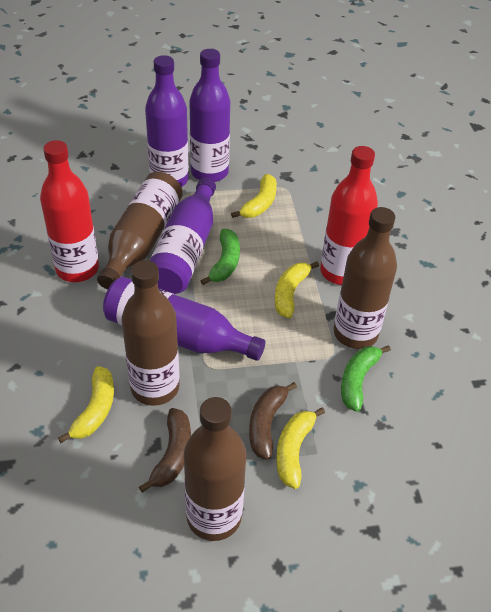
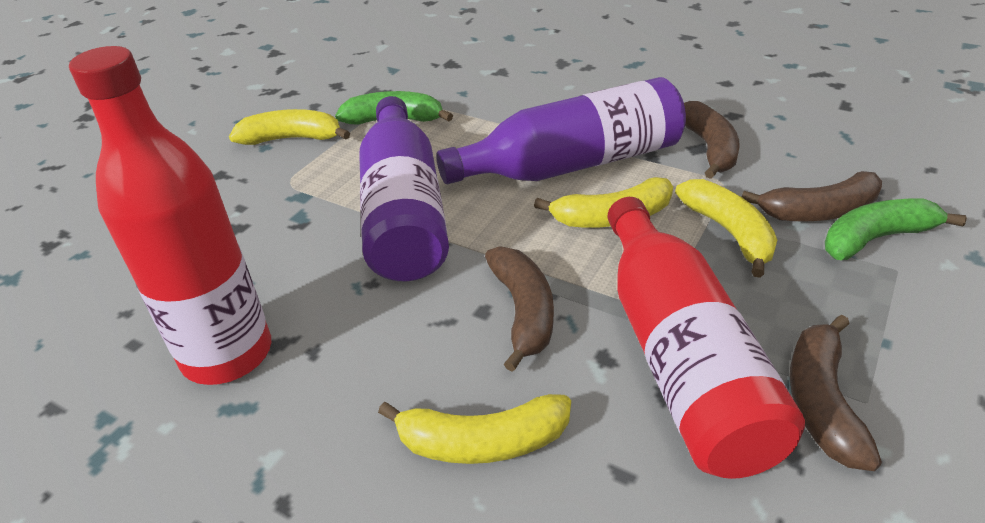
brown banana: [139,408,191,493] [249,382,297,460] = 2 -> [485,246,554,372] [684,101,740,179] [742,171,882,221] [790,315,882,471] = 4
brown bottle: [97,172,183,289] [122,260,180,406] [184,397,246,541] [334,207,397,349] = 4 -> none = 0
purple bottle: [103,277,265,361] [145,55,189,187] [149,178,216,294] [189,49,230,182] = 4 -> [359,96,449,281] [436,77,686,184] = 2

